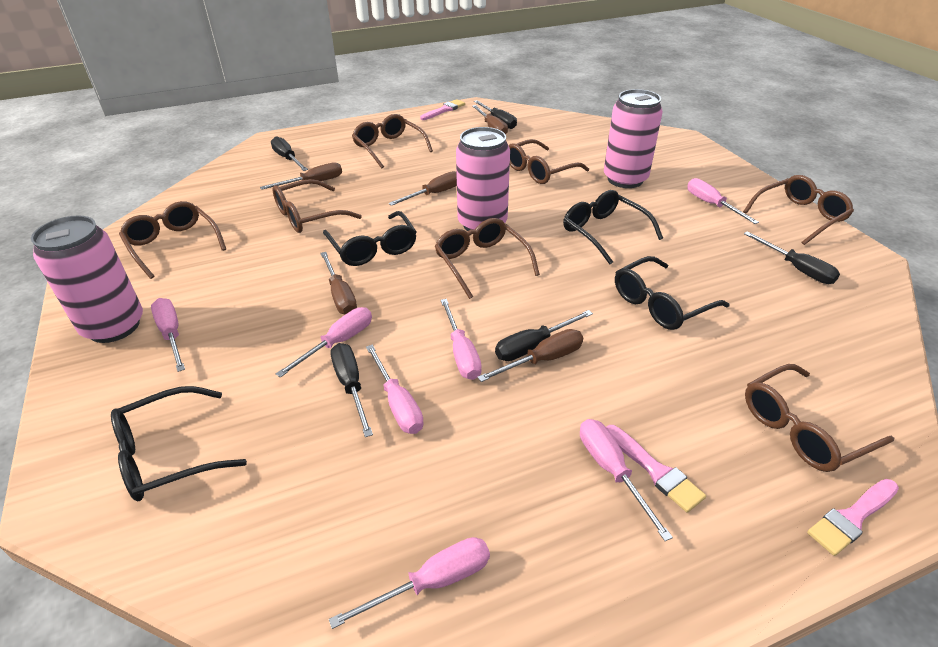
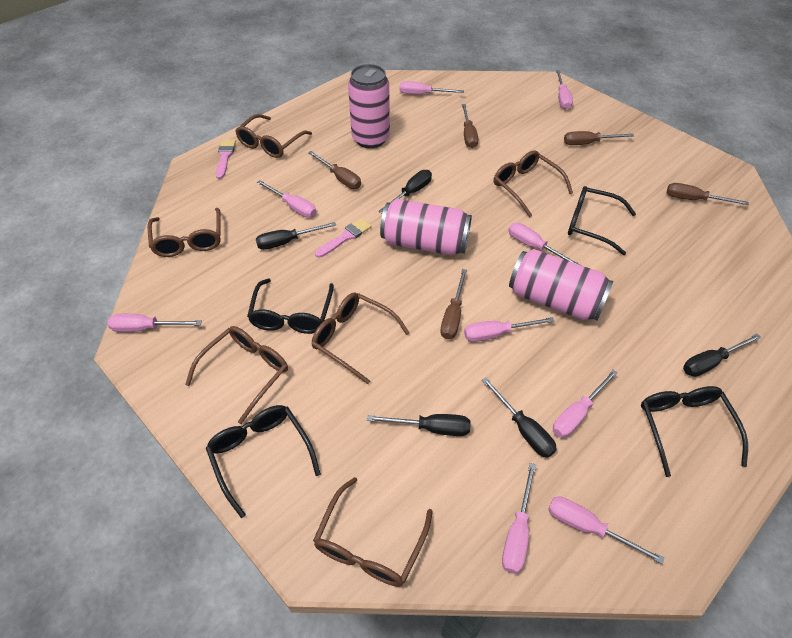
brown glasses: [119,201,226,279] [272,179,362,233] [352,114,433,169] [435,218,540,299] [508,139,589,184] [743,175,854,245] [745,364,894,472] = 7 -> [148,208,221,257] [185,326,288,424] [235,114,312,158] [311,292,409,384] [313,477,433,587] [494,151,573,217] = 6
pink brush: [420,99,465,120] [606,425,706,513] [807,479,899,556] = 3 -> [216,139,236,179] [315,218,371,258] = 2
pink screwdriver: [151,298,185,372] [276,307,372,377] [329,537,490,629] [366,345,424,434] [441,299,482,380] [580,419,673,541] [687,178,759,224] = 7 -> [107,314,202,332] [257,180,316,218] [399,81,464,94] [464,317,554,342] [502,463,536,574] [508,223,580,265] [548,497,665,564] [553,370,618,438] [556,70,573,109] = 9

